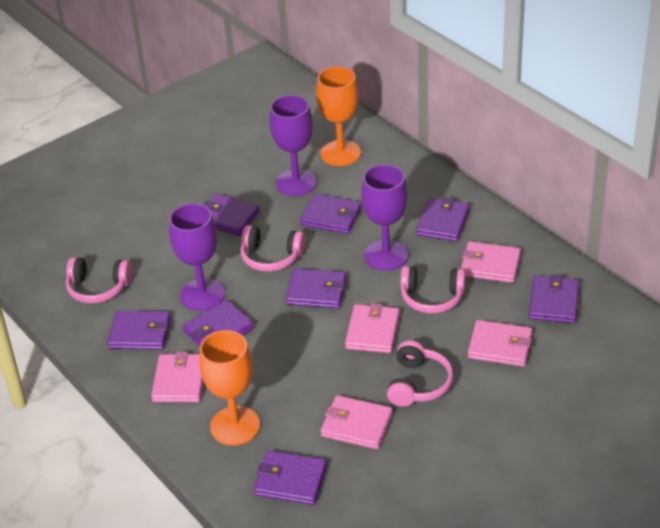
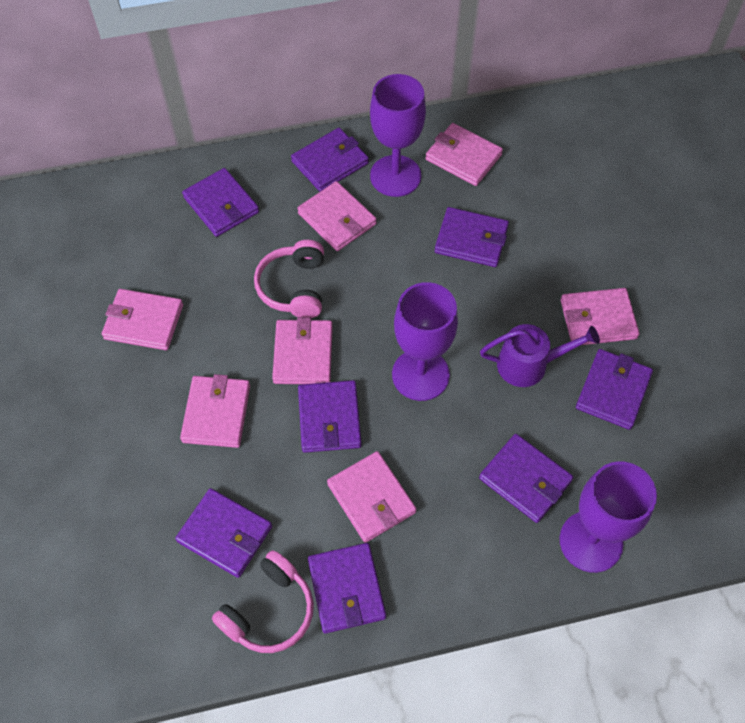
orange goblet: [199,330,260,446] [316,67,361,166] = 2 -> none = 0
pink headphones: [66,257,132,303] [240,225,305,272] [387,340,453,407] [400,266,466,314] = 4 -> [212,550,314,653] [254,240,324,318] = 2
pink wallet: [151,351,203,402] [320,395,393,449] [345,303,400,353] [461,241,521,283] [468,320,532,367] = 5 -> [102,289,183,350] [180,374,250,448] [272,317,333,384] [297,181,377,251] [327,451,416,543] [426,123,503,186] [561,288,640,345] = 7
purple watering can: none = 0 -> [480,324,600,387] = 1

